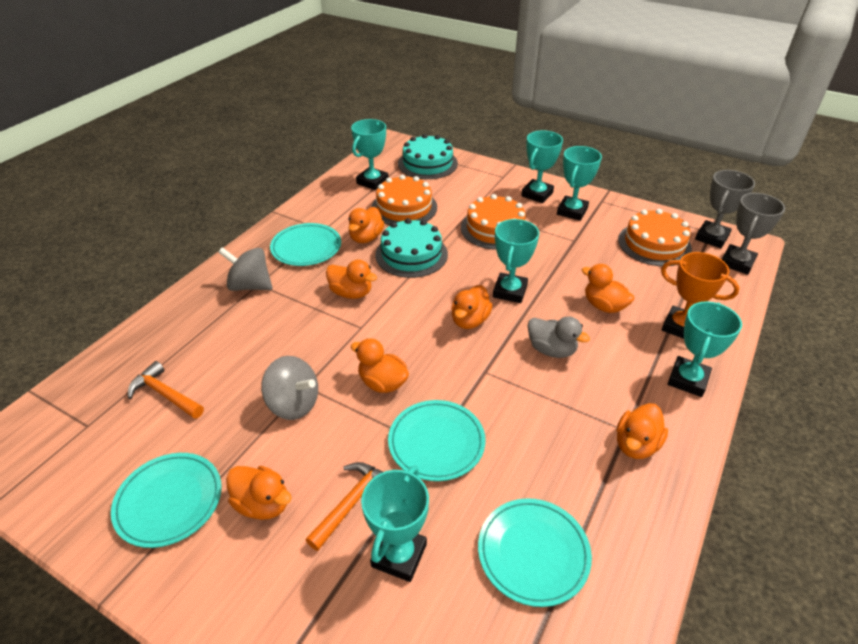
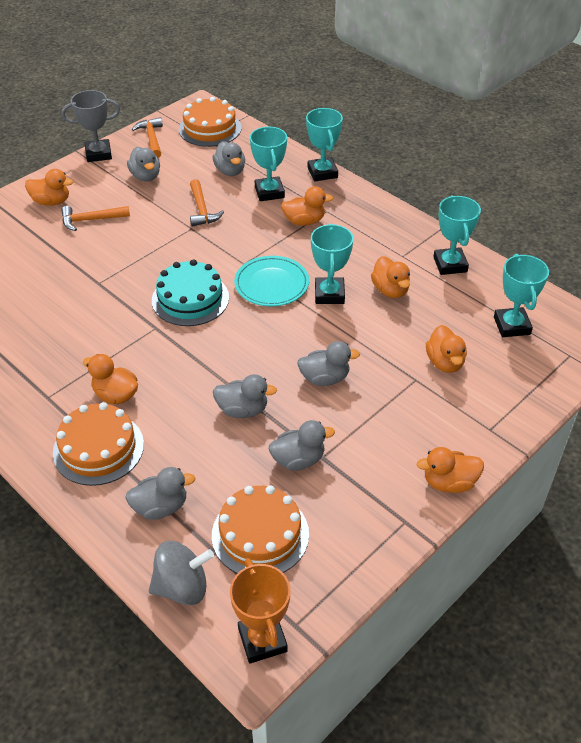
grey duck: [528,316,590,358] = 1 -> [125,467,196,520] [127,147,160,182] [213,141,245,176] [213,374,277,418] [269,420,335,471] [297,341,360,386] = 6
grey spinning top: [218,247,273,291] [261,356,318,420] = 2 -> [149,541,214,605] = 1
grey trophy: [695,170,755,248] [722,193,785,275] = 2 -> [62,90,120,162] = 1
orange duck: [226,466,291,520] [326,260,377,299] [348,207,384,243] [351,338,409,393] [451,285,493,329] [582,264,634,313] [617,403,668,459] = 7 -> [25,169,73,206] [83,354,138,404] [281,186,334,226] [371,256,410,298] [417,447,484,493] [426,325,467,373] = 6
orange hammer: [128,361,204,419] [306,462,383,551] = 2 -> [61,206,130,231] [132,117,163,158] [190,179,224,227] = 3
turquoise cake: [375,218,448,278] [398,134,458,179] = 2 -> [152,259,229,326] = 1
turquoise plate: [111,453,222,548] [270,223,341,266] [388,400,486,481] [478,498,592,607] = 4 -> [234,256,309,307] = 1
turquoise trophy: [351,119,389,190] [361,465,429,582] [493,219,539,303] [521,131,563,203] [557,146,602,221] [668,302,742,397] = 6 -> [250,127,287,201] [306,108,343,182] [311,224,354,304] [433,196,481,275] [494,254,549,337] = 5

